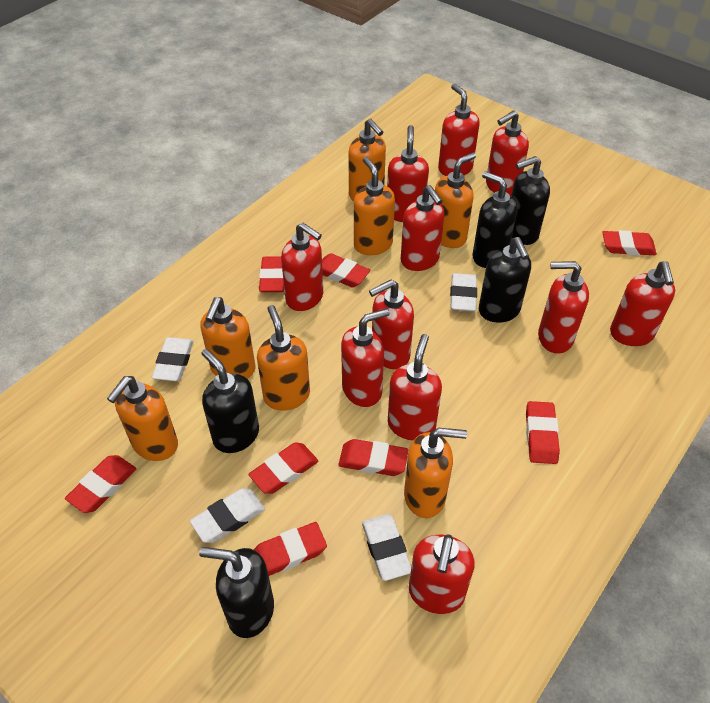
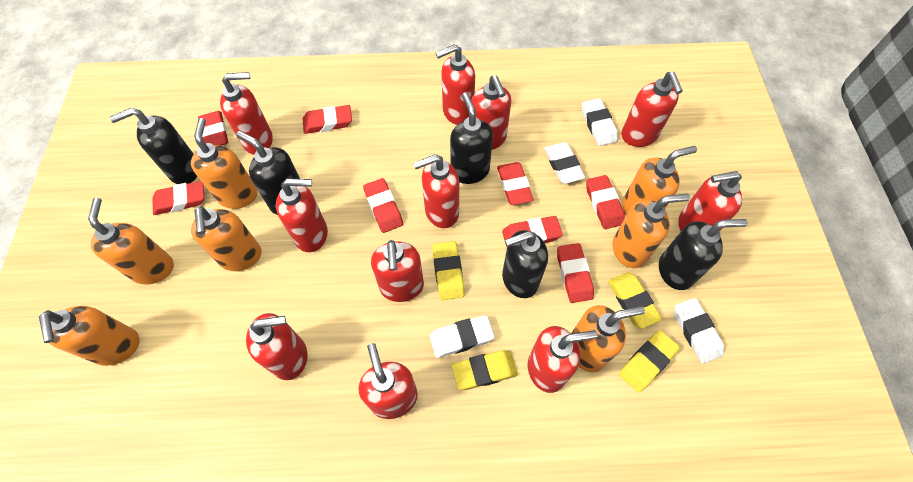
yellow eraser: none = 0 -> [432,241,465,300] [451,350,518,390] [608,273,662,329] [619,330,680,393] = 4

